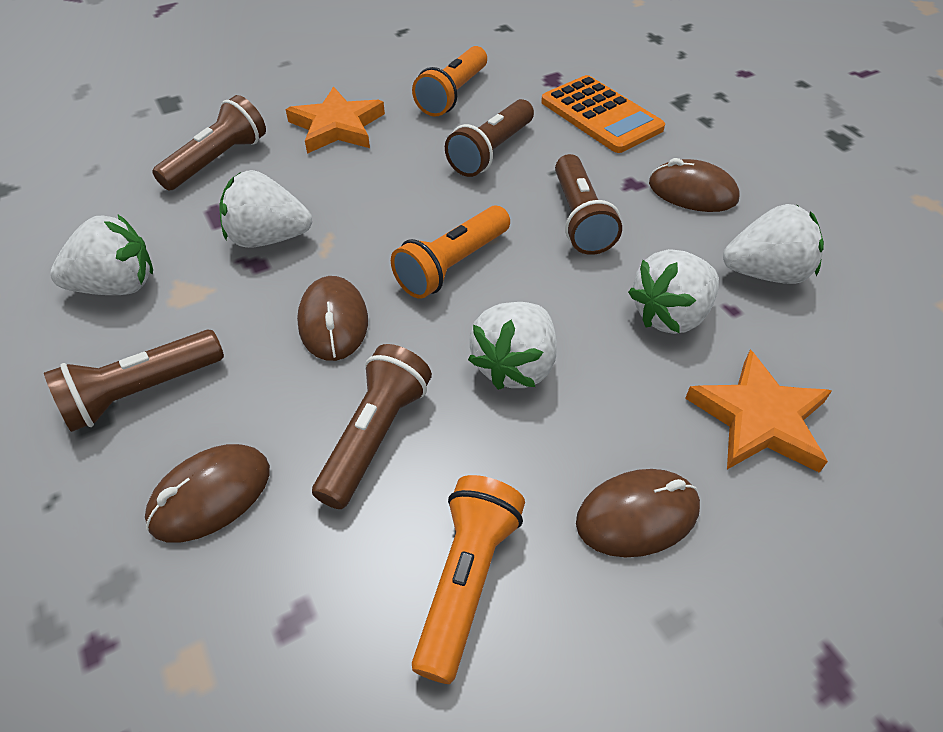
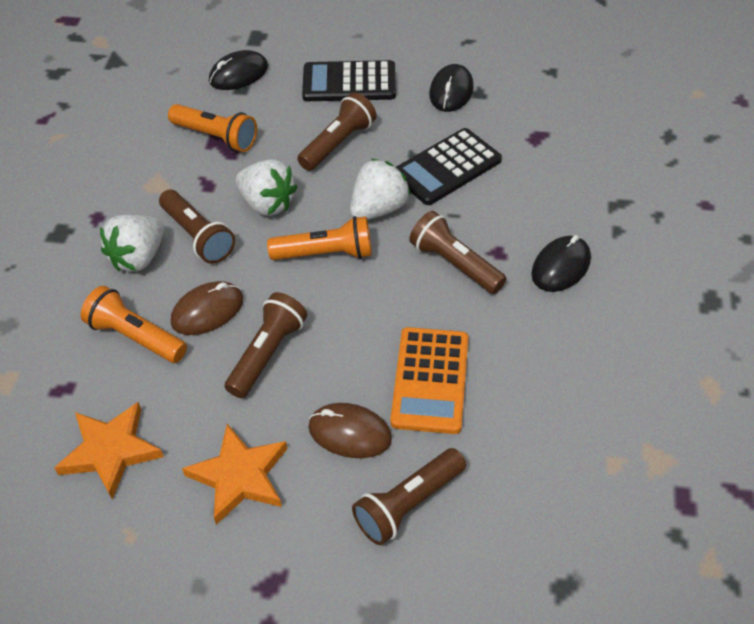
black calculator: none = 0 -> [302,60,396,101] [396,128,502,205] = 2
black mouse: none = 0 -> [209,50,268,90] [429,64,474,112] [531,235,591,292] = 3
brown mouse: [145,444,270,543] [297,276,368,361] [576,469,700,557] [649,158,740,212] = 4 -> [171,281,243,335] [308,403,392,458] = 2
white strawberry: [50,215,153,295] [219,170,312,248] [468,302,557,390] [628,249,719,334] [723,204,824,284] = 5 -> [100,215,164,272] [235,159,297,216] [350,159,411,220] = 3

